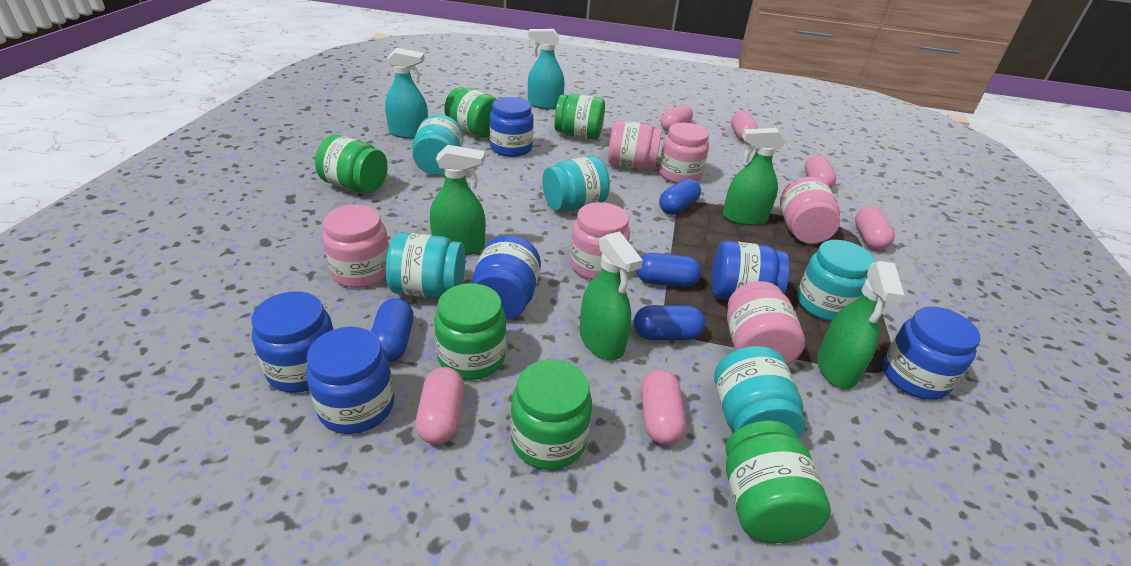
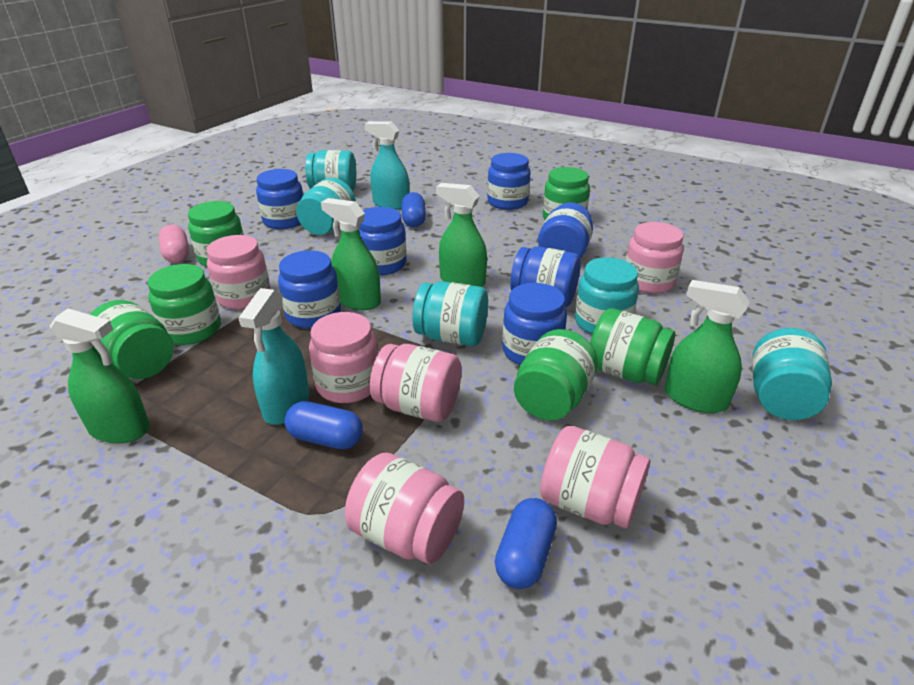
blue capsule: [371,298,414,362] [634,305,706,340] [636,253,701,287] [659,178,701,215] = 4 -> [284,401,363,449] [402,192,426,227] [495,498,557,589] = 3
blue jar: [251,291,334,393] [306,327,394,434] [472,235,541,319] [490,97,533,157] [711,241,790,300] [883,306,981,400] = 6 -> [256,169,303,229] [278,250,341,328] [359,207,407,275] [487,153,531,210] [502,283,567,365] [510,246,581,307] [538,202,593,258] = 7
pink capsule: [416,367,464,444] [641,370,686,445] [661,104,693,132] [731,111,758,142] [805,155,836,189] [855,206,895,250] = 6 -> [158,225,189,263] = 1

